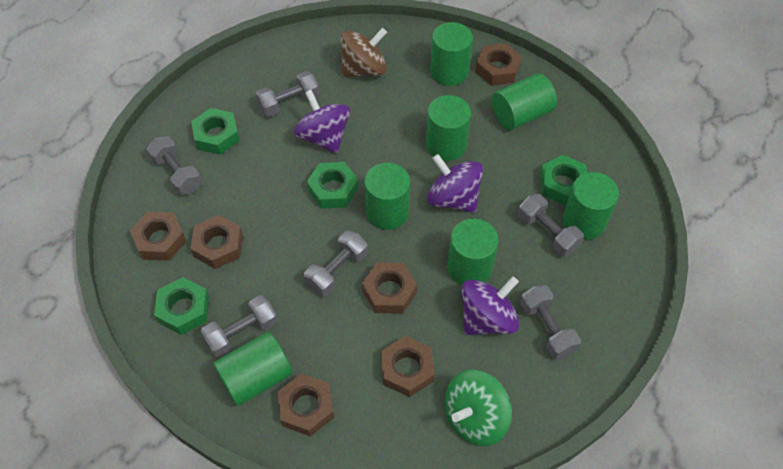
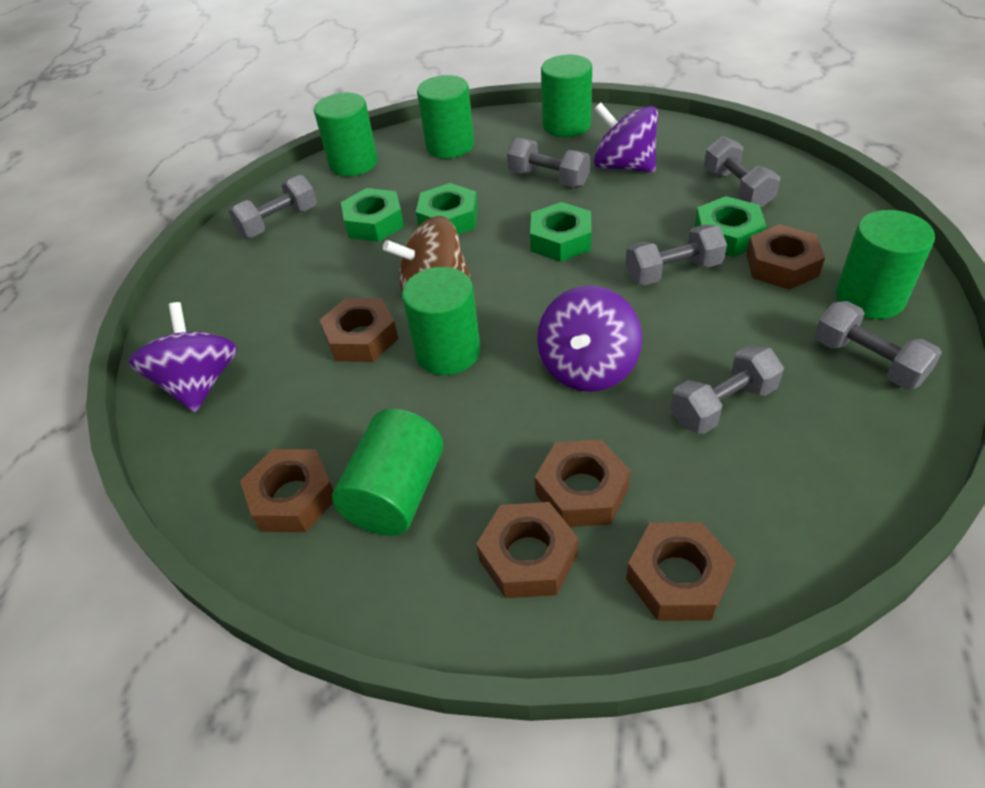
green cylinder: [213,332,293,406] [364,163,410,230] [426,95,471,161] [430,22,473,86] [447,219,499,285] [491,73,557,130] [562,172,619,240] = 7 -> [314,93,378,176] [332,409,443,536] [402,267,481,375] [417,75,474,158] [541,55,592,137] [836,210,935,319] = 6
green spinning top: [444,370,512,446] = 1 -> none = 0

